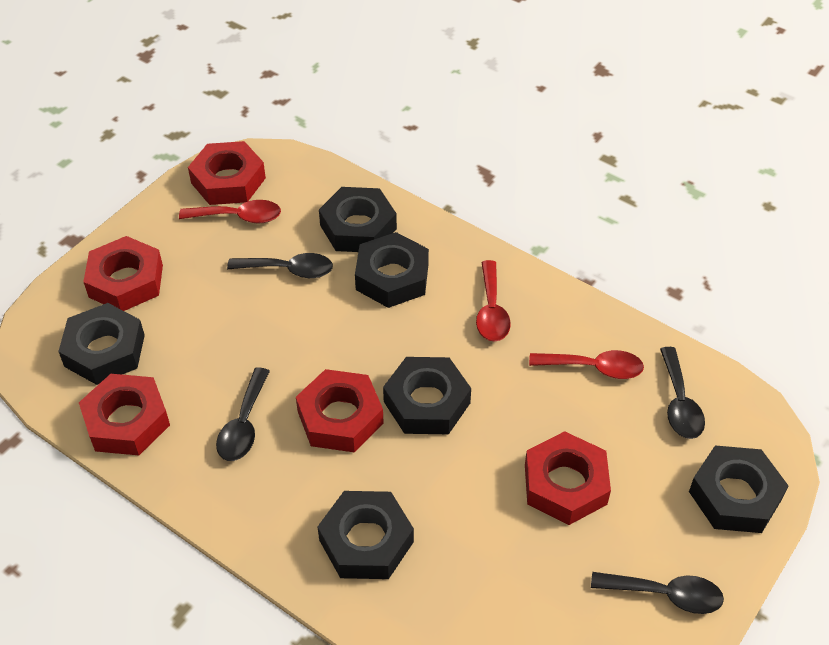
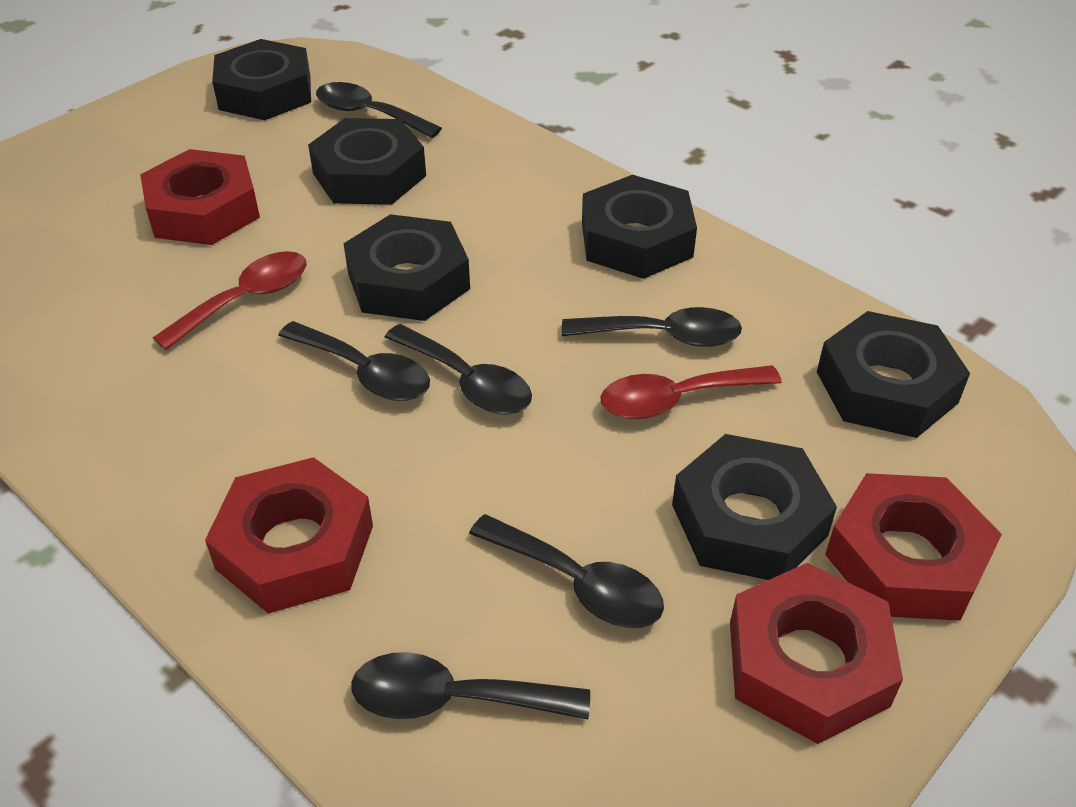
black spoon: [216,367,270,461] [227,253,333,278] [591,572,724,614] [660,347,705,439] = 4 -> [278,321,430,401] [316,82,442,138] [351,652,590,719] [385,324,532,414] [469,514,664,628] [562,307,742,347] = 6
red nut: [79,374,170,455] [83,236,163,311] [188,141,266,205] [296,369,384,452] [525,431,611,525] = 5 -> [140,149,260,245] [205,457,373,614] [730,563,903,744] [825,473,1002,621] = 4
red spoon: [179,200,281,223] [476,260,511,342] [529,350,644,379] = 3 -> [153,251,307,350] [600,365,782,419] = 2

